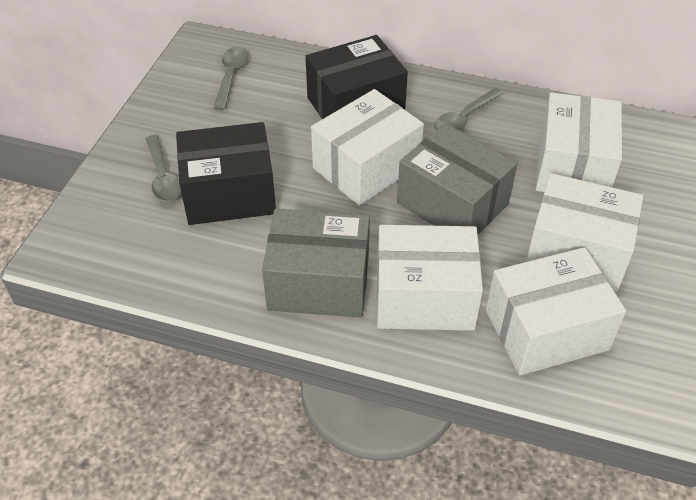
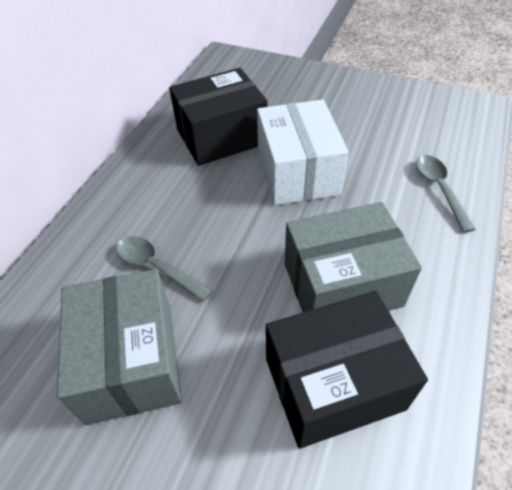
grey spoon: [145,135,181,202] [213,47,248,110] [434,88,504,131] = 3 -> [116,236,212,302] [416,155,476,232] = 2
white box: [311,89,424,205] [377,225,483,331] [486,247,626,376] [526,173,644,292] [536,92,622,192] = 5 -> [257,100,349,205] = 1

